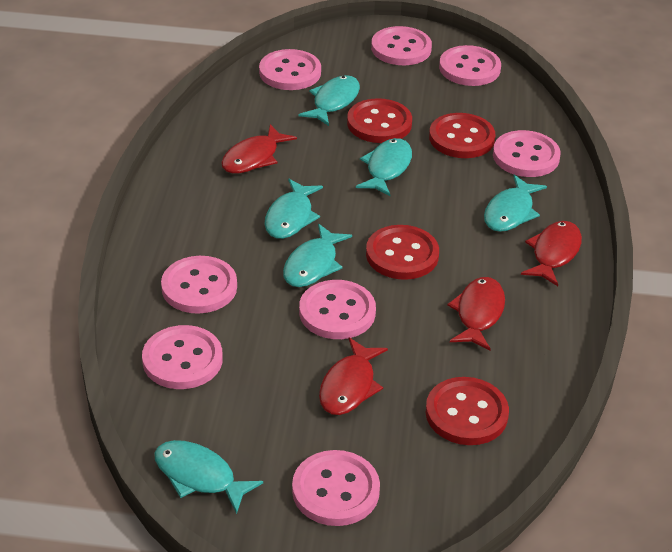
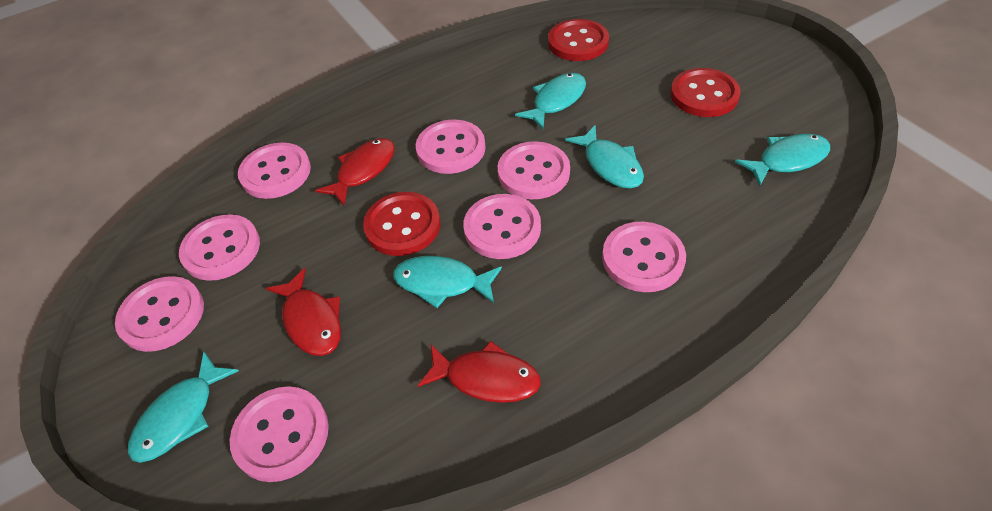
red button: [347,98,412,143] [366,225,439,280] [426,377,509,445] [429,113,495,158] = 4 -> [363,192,441,256] [548,19,609,61] [671,68,741,117] = 3
red fish: [221,124,297,173] [319,337,388,415] [447,277,505,350] [521,221,582,286] = 4 -> [266,268,341,356] [315,138,395,206] [418,341,541,403] = 3
turquoise fish: [154,440,263,514] [264,179,323,239] [283,224,352,287] [299,75,360,126] [356,138,412,196] [484,175,547,232] = 6 -> [128,352,239,463] [393,256,502,308] [515,73,586,129] [565,125,644,189] [735,134,830,186] = 5

